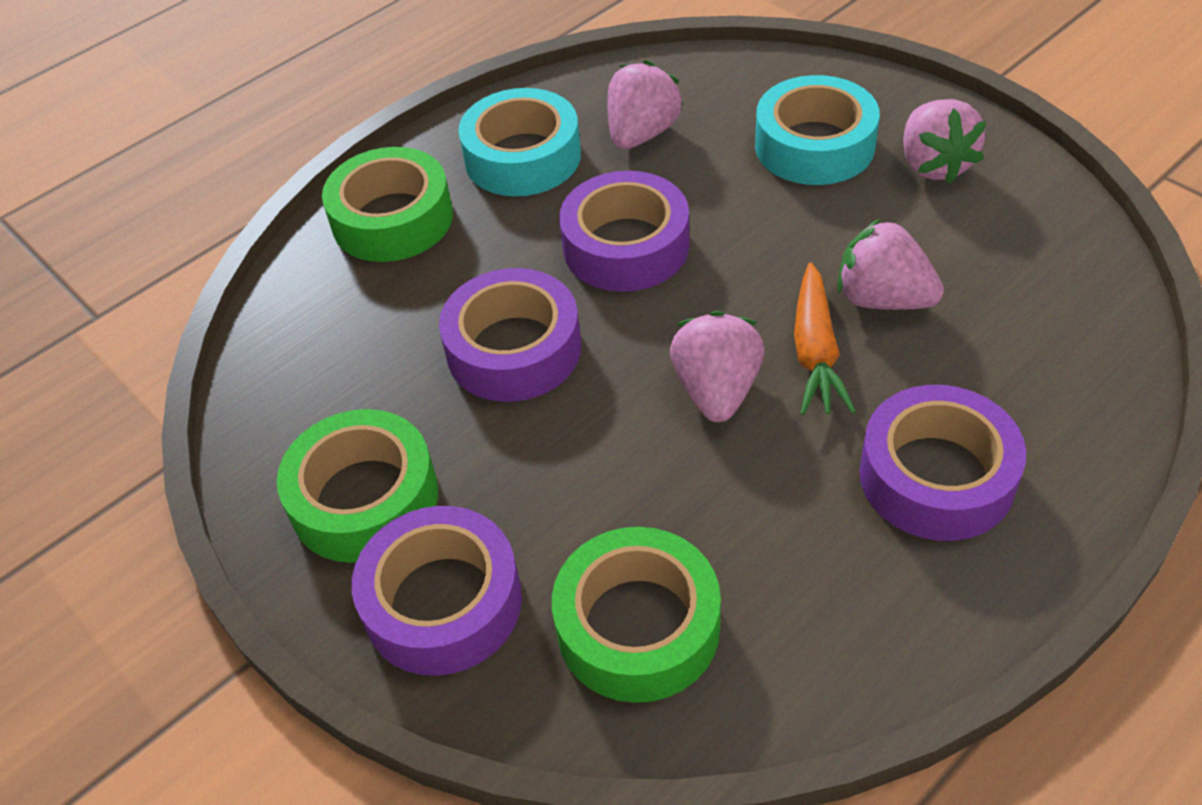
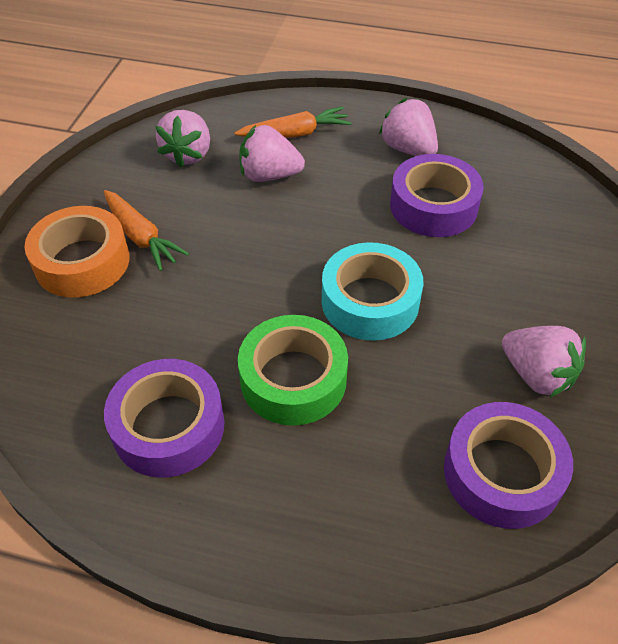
green tape: [277,409,438,563] [322,147,453,262] [552,527,721,703] = 3 -> [238,315,348,426] = 1
orange carrot: [794,262,856,415] = 1 -> [104,190,189,271] [235,107,352,138] = 2
orange tape: none = 0 -> [24,206,130,298] = 1
purple tape: [352,506,522,676] [439,268,581,402] [559,171,690,292] [859,385,1026,541] = 4 -> [104,359,225,477] [390,154,484,237] [444,402,573,529] = 3
turquoise tape: [458,88,581,196] [755,75,880,185] = 2 -> [322,242,424,341] = 1

